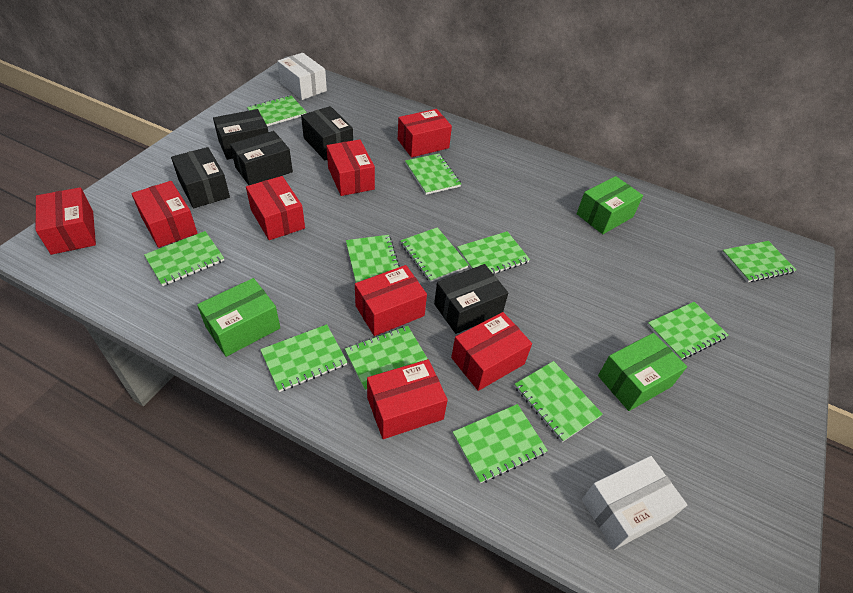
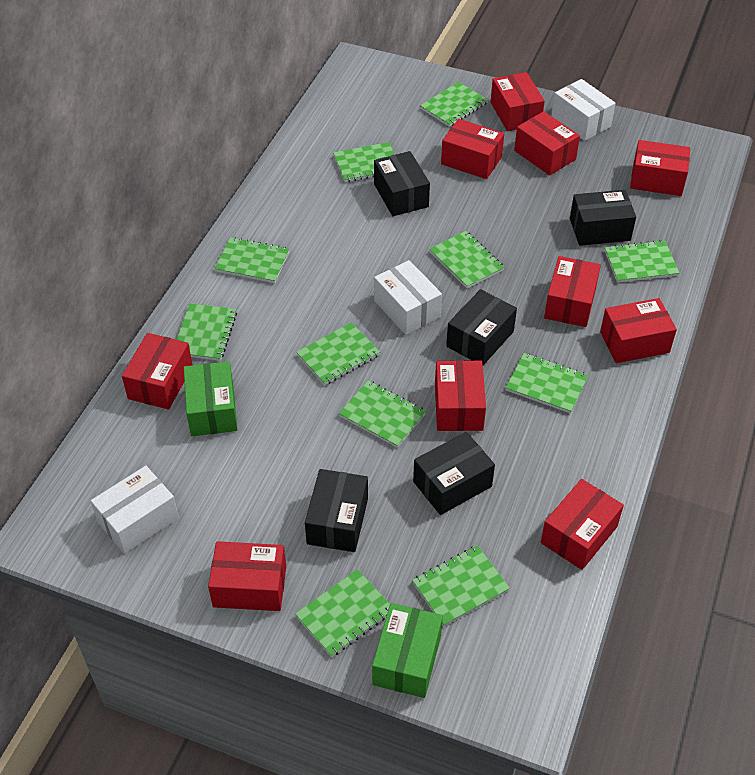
green box: [197,278,280,357] [577,176,643,234] [598,333,687,411] = 3 -> [184,361,238,436] [372,603,443,698] = 2
green notebook: [144,231,224,286] [247,95,307,126] [260,324,347,392] [345,326,428,391] [346,235,400,283] [400,227,469,282] [405,153,461,195] [453,404,548,483] [457,231,530,274] [514,361,603,442] [647,302,729,360] [722,241,796,282] = 12 -> [177,303,237,361] [214,237,290,283] [295,569,390,657] [296,322,380,385] [333,142,395,182] [339,380,426,448] [412,545,510,627] [420,82,488,127] [429,231,504,289] [506,353,588,413] [604,240,679,283] = 11
red box: [36,187,96,255] [131,181,198,248] [246,176,305,240] [326,139,375,196] [355,265,427,336] [367,359,448,439] [398,109,452,157] [451,312,532,391] = 8 -> [122,333,192,410] [208,541,286,611] [435,360,486,431] [441,119,504,179] [491,72,545,131] [514,111,580,175] [541,479,624,570] [544,256,601,327] [600,298,677,363] [630,140,690,196] = 10
white box: [277,53,327,100] [582,456,687,550] = 2 -> [91,466,179,554] [374,260,442,335] [551,79,616,141] = 3

